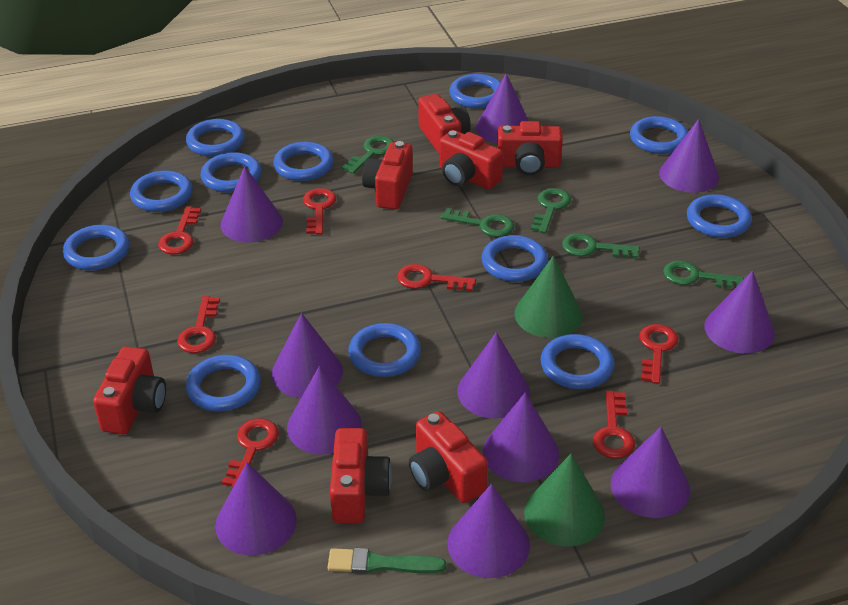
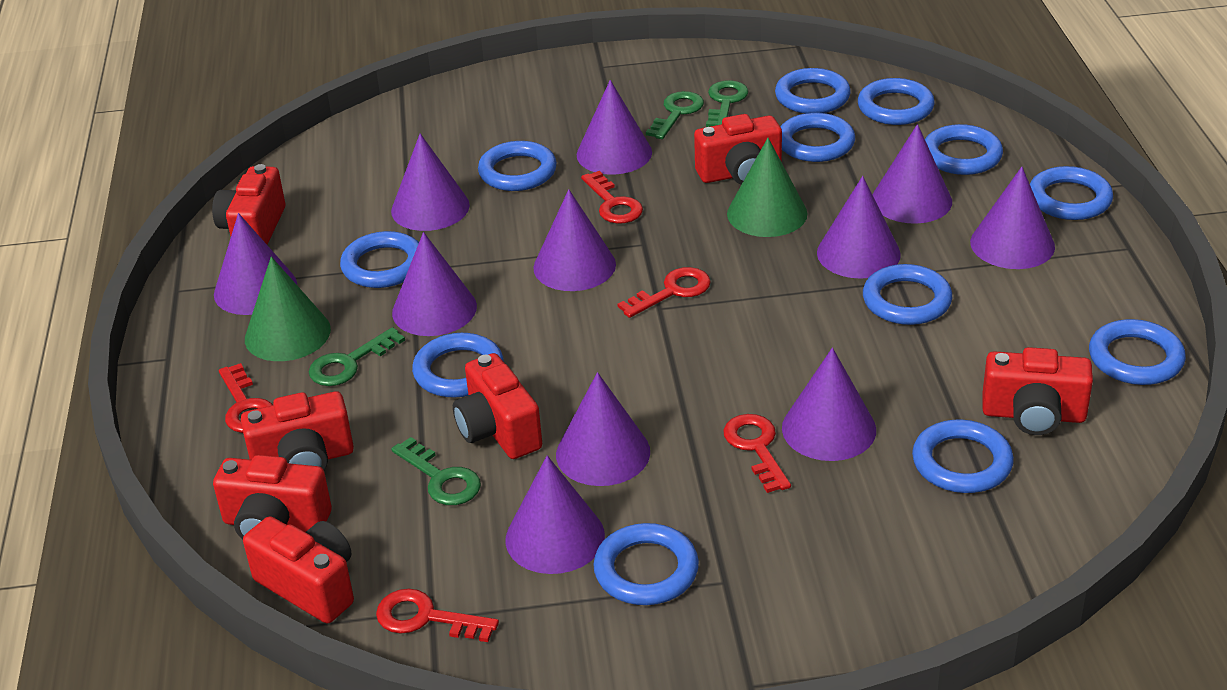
green brush: [328,548,446,574] = 1 -> none = 0
green key: [342,136,394,174] [440,208,514,237] [531,188,571,233] [562,233,640,259] [663,260,744,288] = 5 -> [309,327,405,386] [391,437,481,505] [646,91,704,139] [706,80,748,127] = 4
red key: [158,206,201,254] [177,296,220,353] [222,419,279,487] [303,188,336,235] [397,264,476,291] [593,391,635,459] [639,324,678,384] = 7 -> [219,363,273,433] [376,589,499,642] [581,171,643,224] [618,267,711,318] [723,414,791,493] = 5

